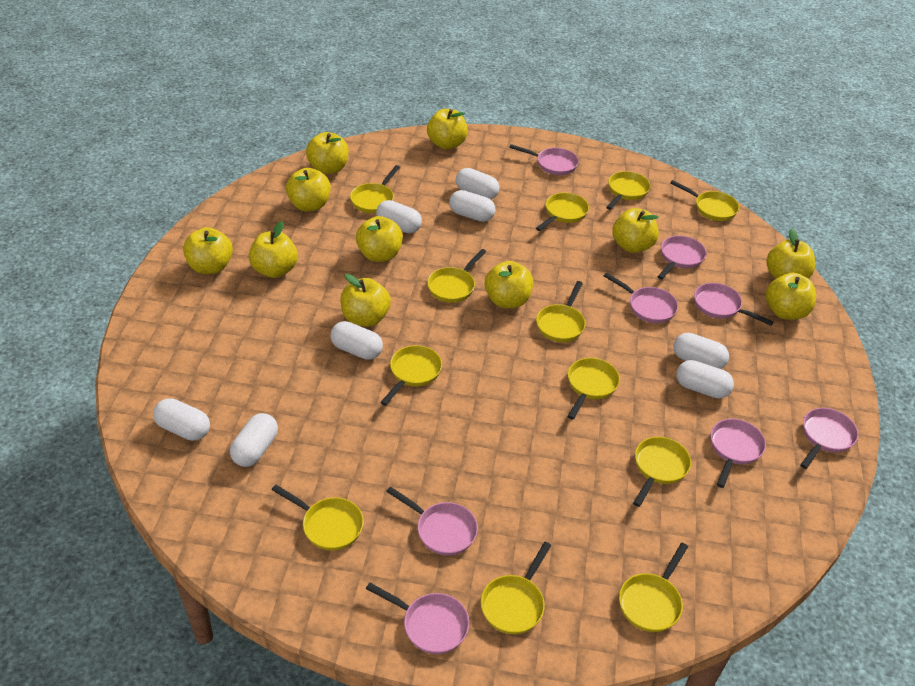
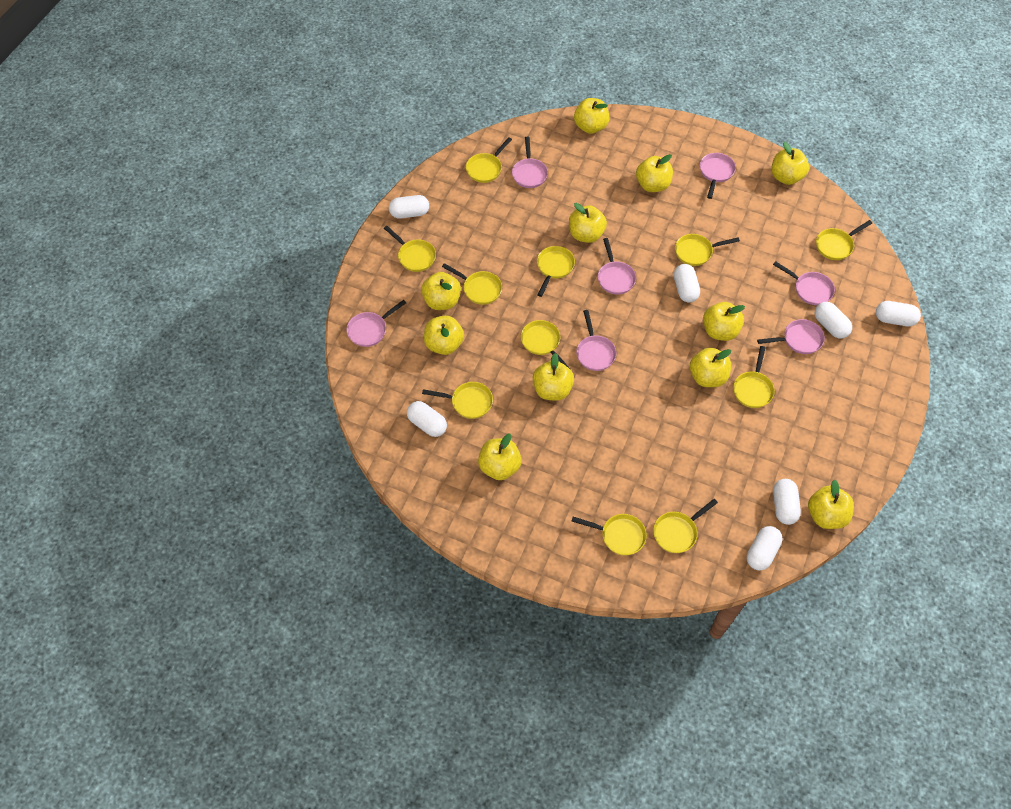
pink pan: [366,582,469,654] [386,486,478,556] [509,144,579,175] [604,273,678,323] [657,236,707,279] [694,283,774,326] [710,419,766,488] [800,408,859,469] = 8 -> [347,300,406,347] [512,136,548,188] [576,310,617,371] [598,238,636,295] [700,153,736,199] [757,319,825,354] [773,261,835,305] = 7
white capsule: [153,398,210,441] [230,413,278,467] [330,321,383,360] [376,200,422,233] [449,190,495,222] [456,168,499,199] [673,333,729,369] [676,360,734,399] = 8 -> [389,195,429,219] [407,401,447,437] [674,264,700,302] [747,526,782,571] [773,479,801,525] [815,302,852,338] [876,301,921,326] = 7
yellow pan: [272,485,364,551] [350,165,400,213] [380,345,442,406] [427,249,486,303] [481,542,551,635] [536,192,589,231] [536,281,586,342] [567,358,620,419] [606,171,651,210] [619,543,688,632] [633,437,691,507] [670,180,739,221] = 12 -> [384,226,436,272] [422,382,493,419] [442,263,502,305] [466,137,512,183] [521,320,571,370] [537,246,575,297] [571,514,647,555] [653,499,718,553] [675,234,740,266] [733,346,775,408] [816,220,872,260] = 11

